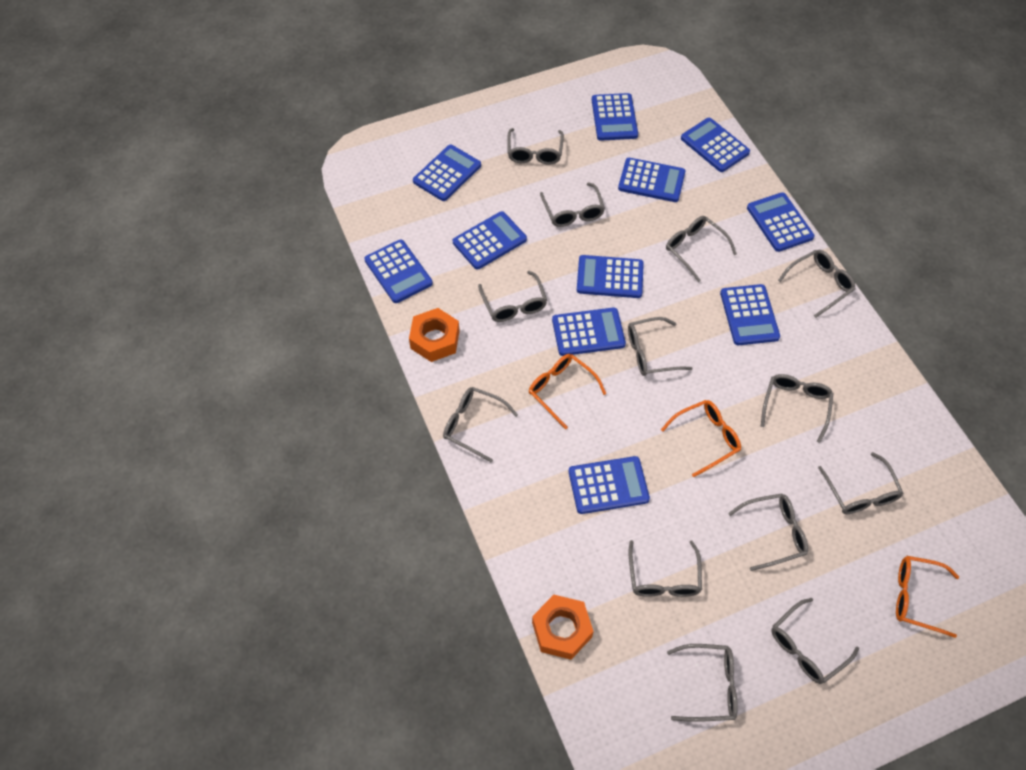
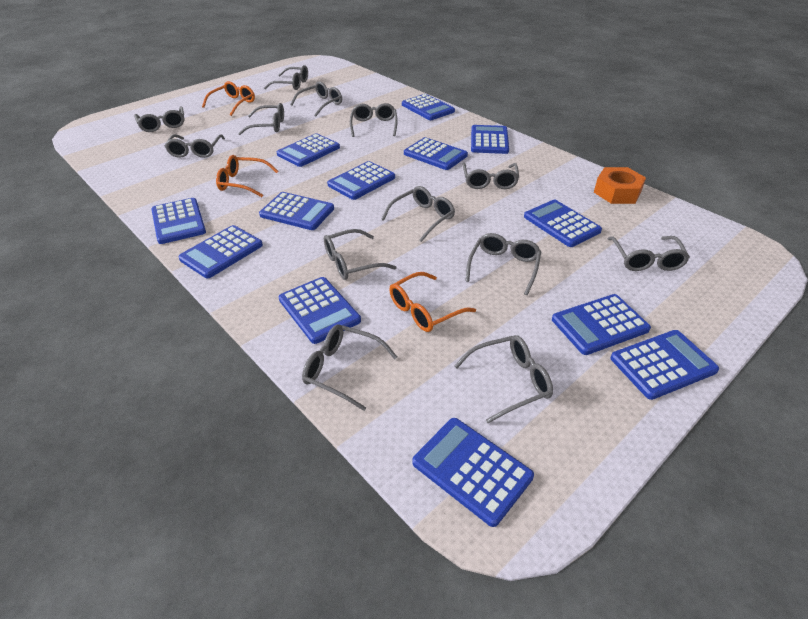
blue calculator: [364,239,433,303] [413,145,481,201] [453,211,527,270] [552,307,626,356] [569,456,650,514] [577,255,644,298] [592,93,638,141] [618,158,686,202] [681,118,750,172] [720,284,780,345] [747,192,814,252] = 11 -> [151,198,206,244] [178,225,263,278] [259,192,334,230] [277,133,340,167] [279,277,361,344] [327,161,395,200] [402,94,455,120] [404,137,468,170] [412,418,534,527] [471,125,509,154] [524,200,602,247] [552,294,651,355] [610,330,719,400] = 13
orange nut: [409,308,460,362] [532,595,594,660] = 2 -> [594,167,646,204] = 1

